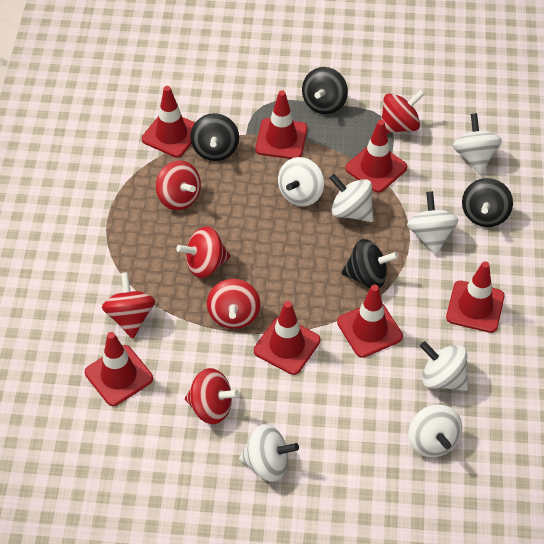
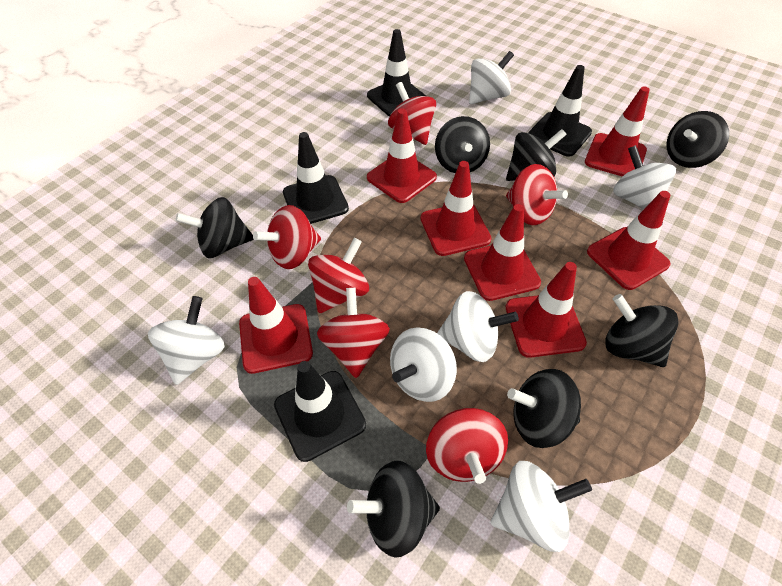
black spinning top: [190,113,239,161] [302,67,348,114] [342,239,399,288] [462,178,513,227] = 4 -> [176,197,254,258] [347,461,440,558] [435,116,490,173] [506,129,567,181] [507,369,581,448] [605,294,679,367] [667,111,729,168] = 7
black traffic cone: none = 0 -> [274,361,366,462] [283,132,349,224] [367,29,426,117] [528,65,592,157] = 4
white spinning top: [239,424,299,482] [278,157,324,206] [330,174,373,222] [407,191,458,255] [408,405,462,457] [420,341,468,391] [453,113,502,174] = 7 -> [148,296,225,385] [390,327,457,402] [437,291,519,362] [469,51,514,104] [491,461,592,552] [613,145,676,209] = 6

